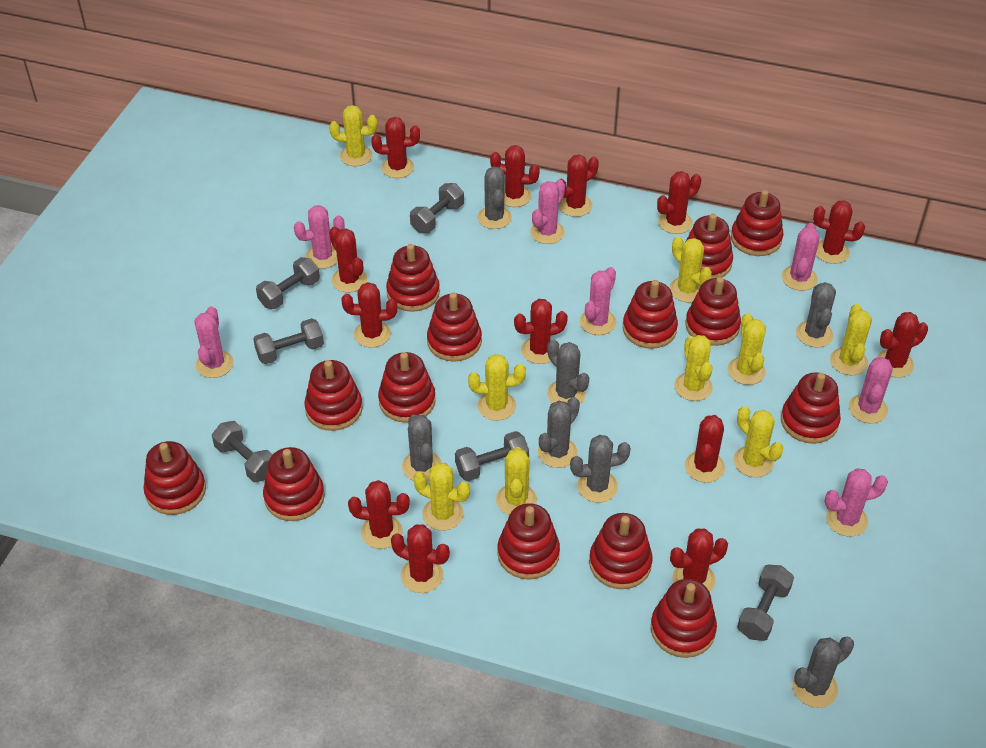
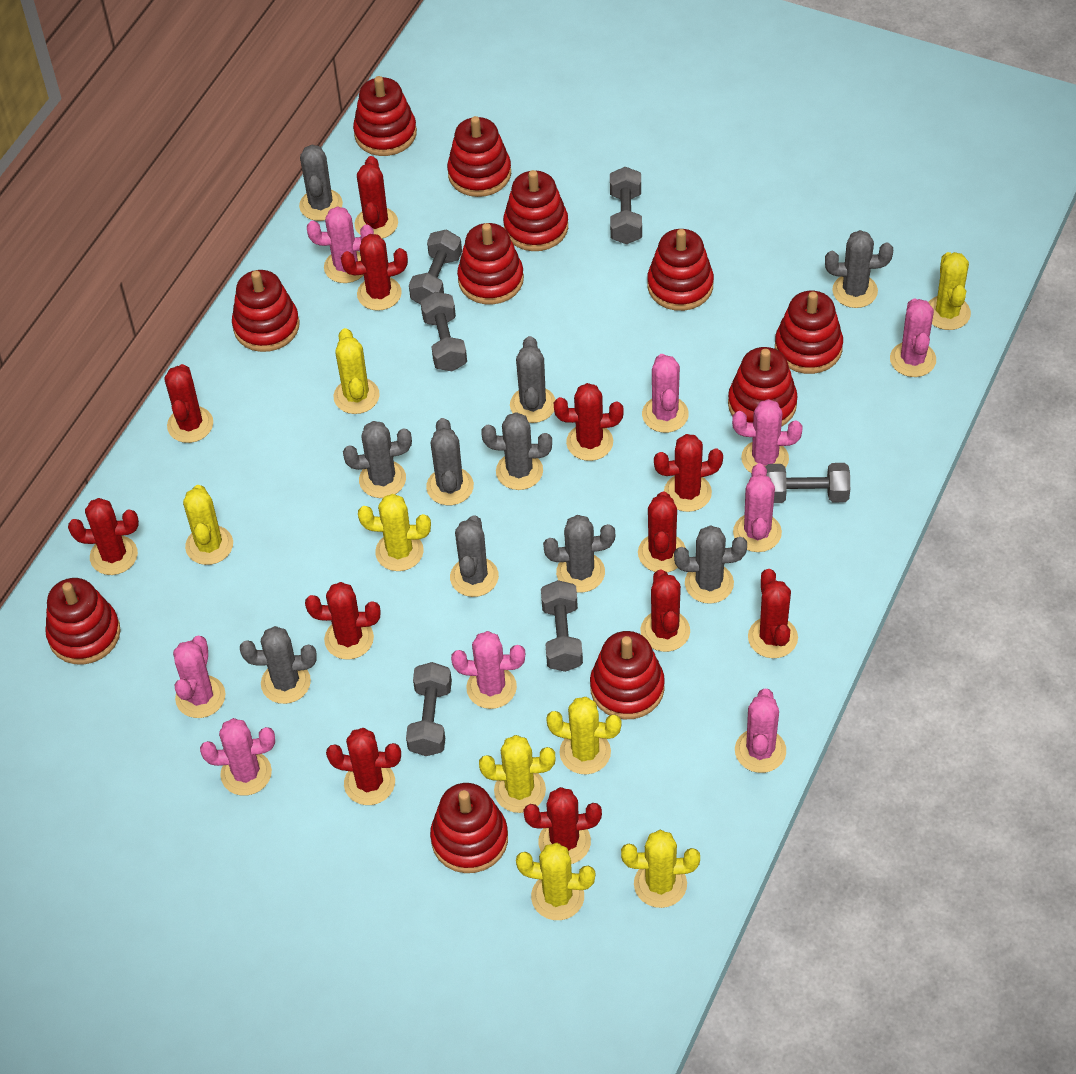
grey cactus: [402,414,442,482] [477,166,512,229] [538,397,580,468] [547,340,589,404] [570,435,631,503] [792,637,854,708] [796,282,836,348] = 7 -> [240,626,317,704] [299,145,343,221] [343,421,412,498] [426,418,474,505] [450,515,499,597] [481,412,552,490] [510,336,556,423] [543,515,615,592] [674,525,747,604] [825,230,893,308] = 10
pink cactus: [194,306,234,378] [294,205,344,269] [530,180,565,244] [580,267,616,335] [782,223,820,291] [825,468,888,537] [849,357,893,424] = 7 -> [173,636,226,718] [200,718,275,796] [307,206,374,283] [451,631,525,709] [642,354,689,433] [732,399,802,473] [733,463,782,552] [735,689,786,773] [890,298,936,377] = 9
red cactus: [329,227,367,293] [341,282,397,348] [348,480,410,549] [371,117,420,178] [391,524,450,593] [490,145,540,207] [514,299,568,364] [559,155,599,217] [657,171,701,234] [670,529,728,592] [685,415,725,483] [813,200,865,264] [876,312,928,378] = 13 -> [68,498,139,575] [165,364,213,443] [305,582,380,660] [326,728,401,805] [341,234,408,311] [354,156,398,239] [523,787,602,864] [554,383,624,461] [638,492,686,573] [641,570,690,652] [654,434,723,512] [748,569,798,658] = 12
red stacking toy: [143,441,206,515] [263,447,325,521] [304,360,363,431] [378,352,436,423] [386,244,440,312] [427,293,482,362] [497,503,560,580] [589,513,653,589] [623,280,678,349] [651,579,717,658] [685,214,733,279] [685,277,741,346] [731,190,783,256] [781,372,841,444] = 14 -> [45,578,121,665] [232,270,299,352] [353,76,417,156] [430,783,508,873] [447,116,511,197] [457,223,524,305] [503,170,568,251] [590,631,665,720] [647,229,714,311] [728,347,798,427] [775,291,843,374] = 11
yellow cactus: [329,105,378,166] [413,463,470,531] [468,354,526,421] [496,447,537,515] [669,236,712,302] [674,335,713,401] [728,313,766,385] [733,406,783,477] [830,304,872,375] = 9 -> [183,485,233,565] [334,328,380,414] [358,494,431,571] [479,735,555,813] [516,843,595,920] [546,697,622,775] [621,830,700,908] [929,252,971,330] = 8

